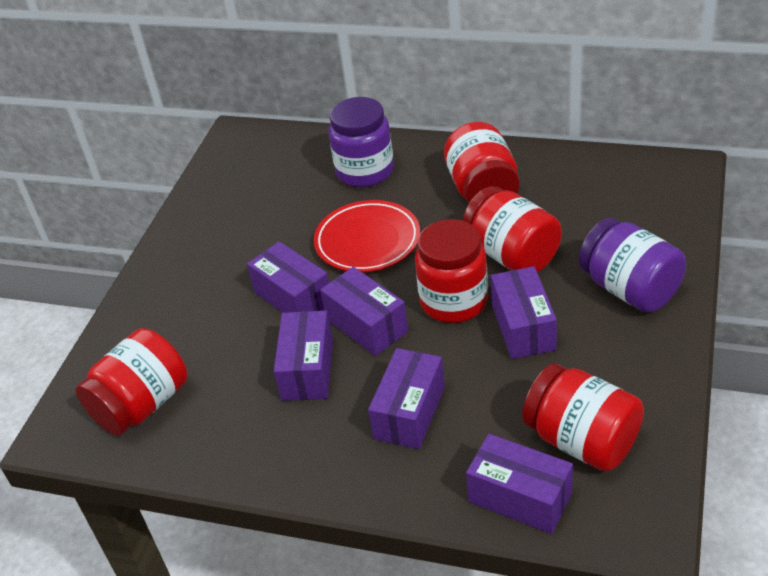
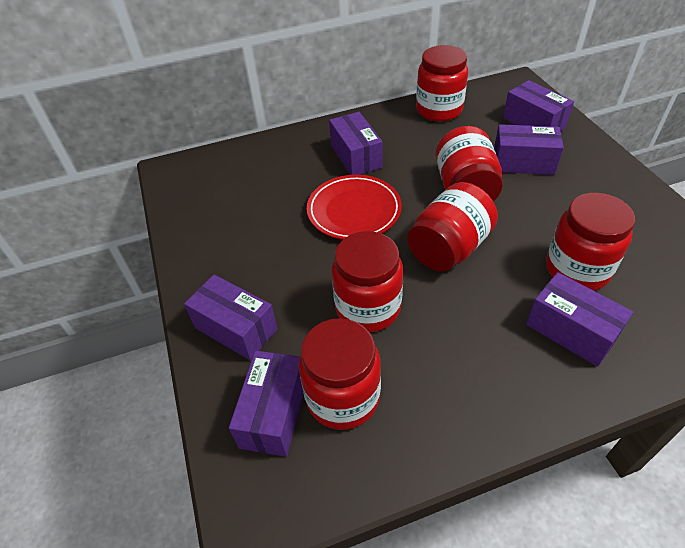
purple jar: [329,97,394,187] [578,218,686,313] = 2 -> none = 0
red jar: [76,328,187,436] [415,219,488,323] [444,122,519,203] [463,186,562,273] [522,364,644,471] = 5 -> [299,318,381,430] [332,231,403,332] [407,182,498,272] [416,45,468,122] [436,126,503,201] [546,193,635,291] = 6

